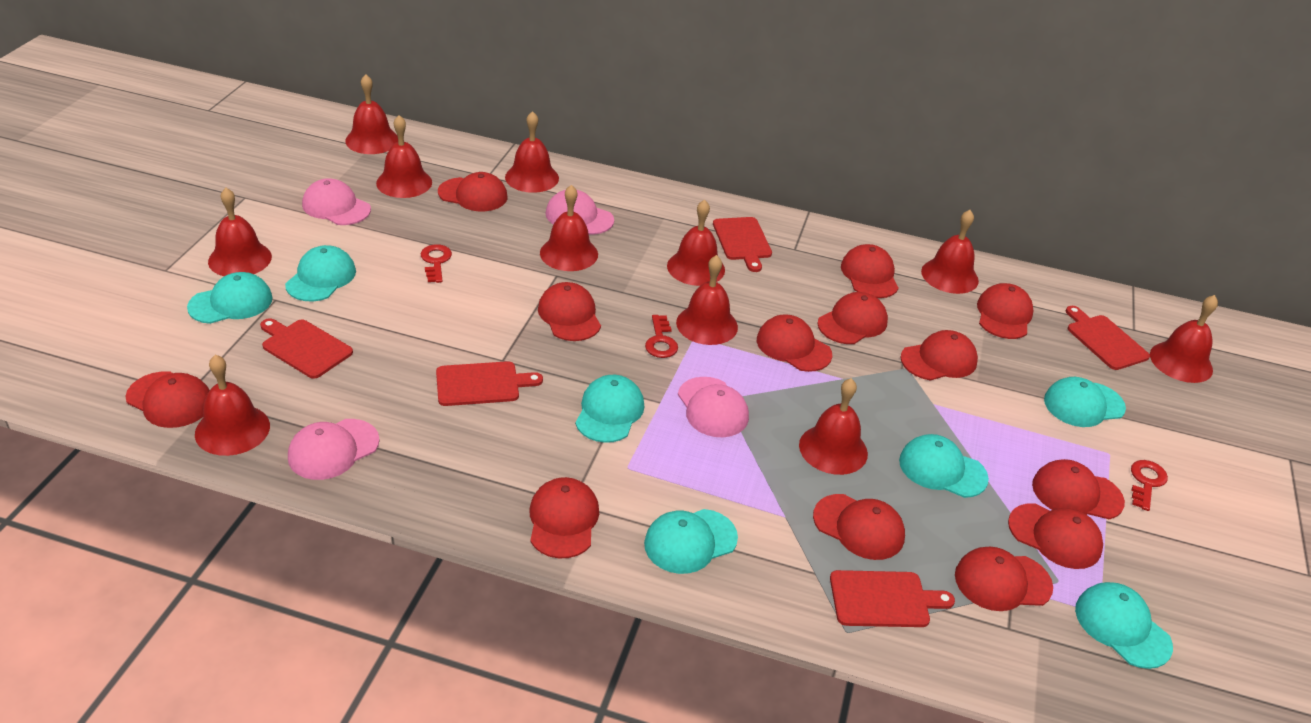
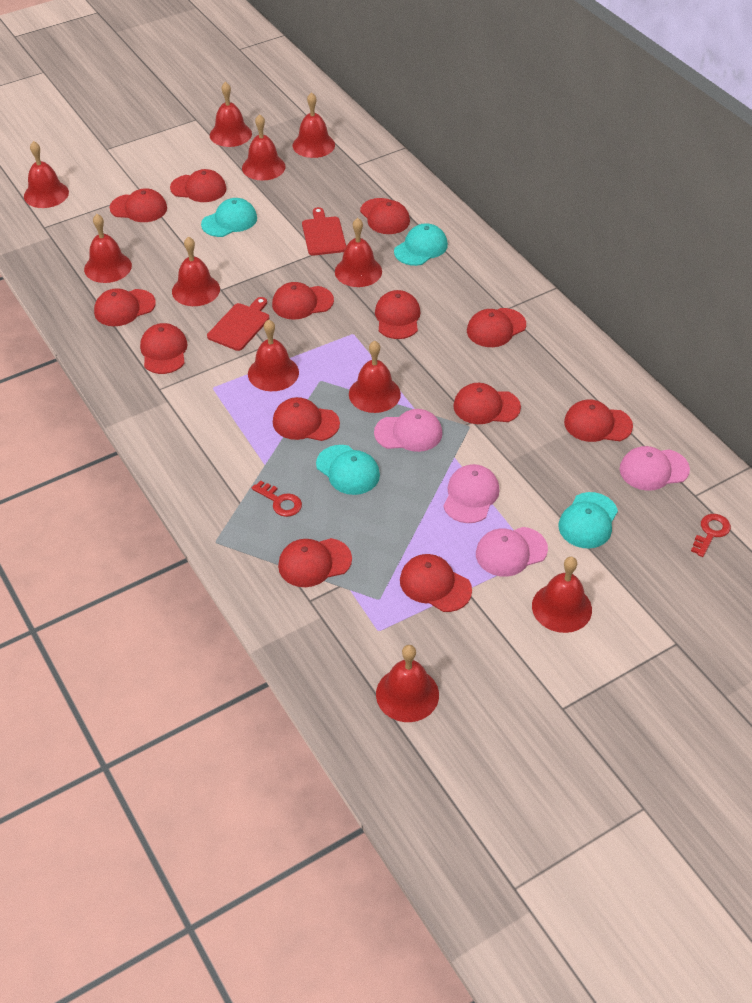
red cutting board: [260,318,353,379] [436,361,543,406] [713,217,772,272] [830,570,955,627] [1066,306,1150,370] = 5 -> [207,297,269,351] [302,207,346,256] = 2
red key: [421,244,452,283] [645,315,678,358] [1131,460,1168,511] = 3 -> [252,480,302,517] [691,514,731,557] = 2
turquoise cap: [187,272,273,324] [285,245,356,301] [575,375,644,443] [644,509,738,574] [899,434,989,498] [1044,377,1126,427] [1075,582,1173,669] = 7 -> [201,198,257,237] [316,445,380,495] [394,223,448,266] [559,492,618,548] = 4

